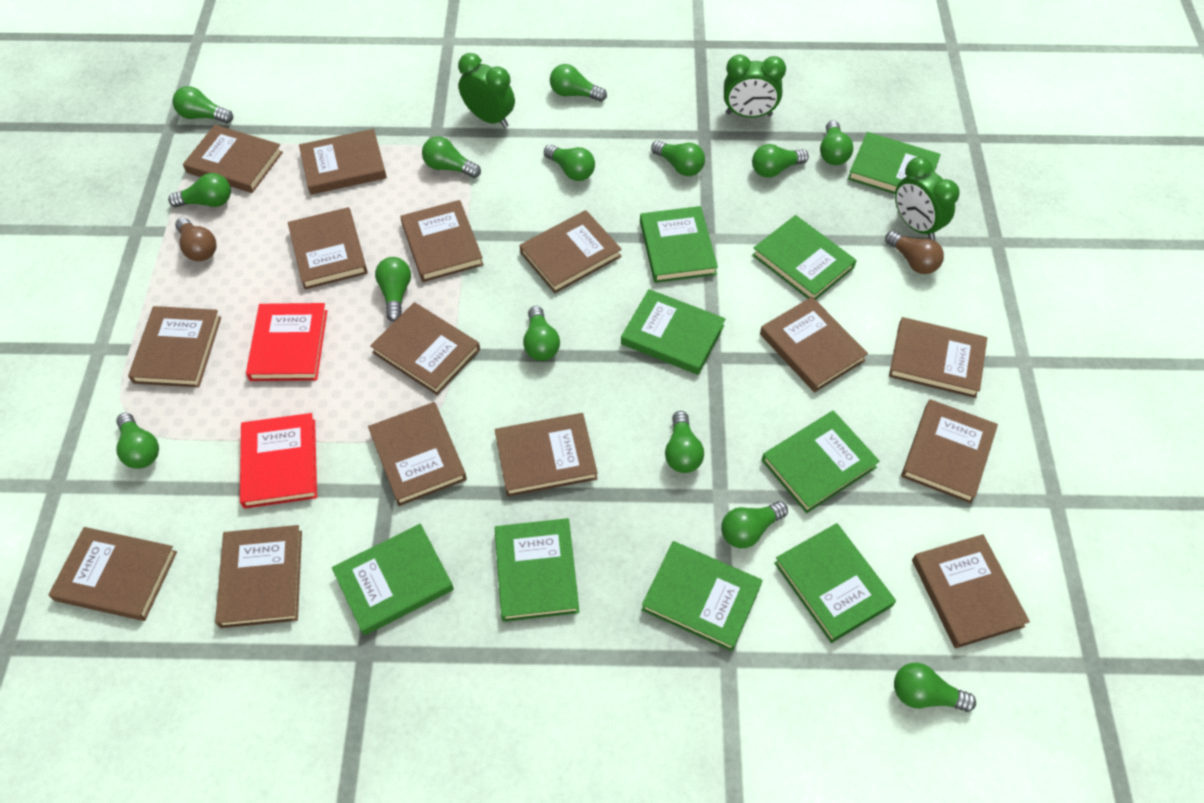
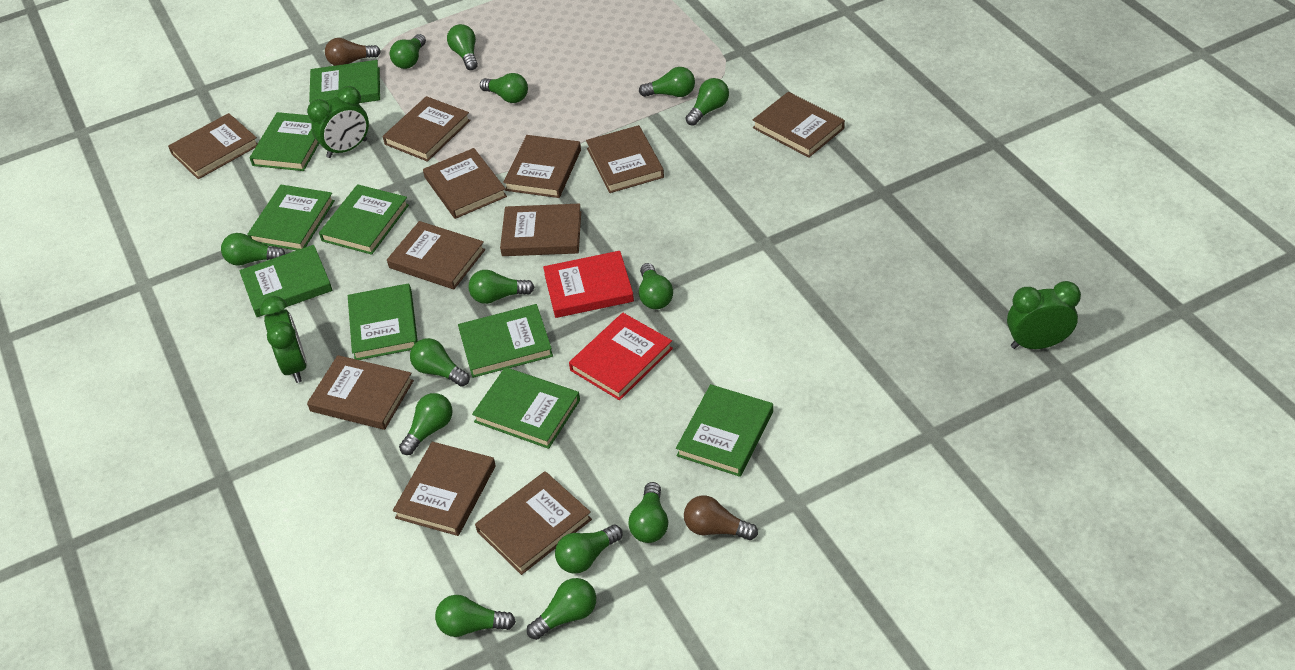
brown book: [48,527,177,621] [128,306,221,387] [183,125,283,193] [215,525,302,628] [288,207,368,289] [299,129,387,195] [368,402,467,506] [370,302,480,395] [400,200,484,282] [495,413,598,497] [520,210,622,293] [760,297,868,392] [889,317,987,398] [901,399,998,504] [912,534,1030,649] = 15 -> [168,113,258,179] [307,355,414,430] [383,96,471,162] [387,221,485,289] [393,442,496,536] [423,148,507,219] [475,471,592,575] [500,204,581,256] [503,135,581,198] [586,125,664,193] [753,92,845,158] = 11

